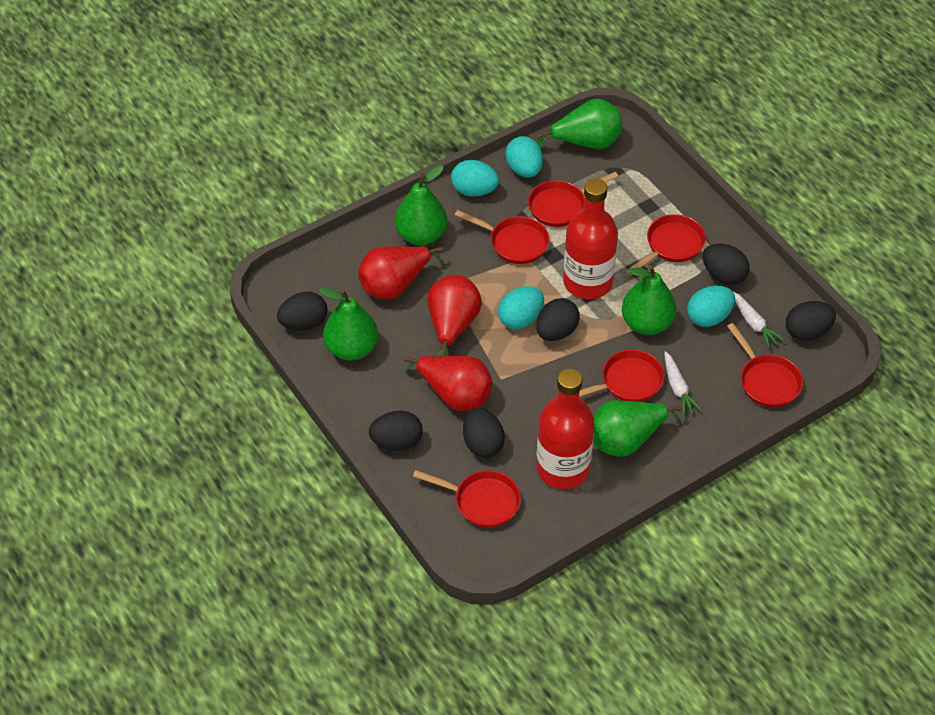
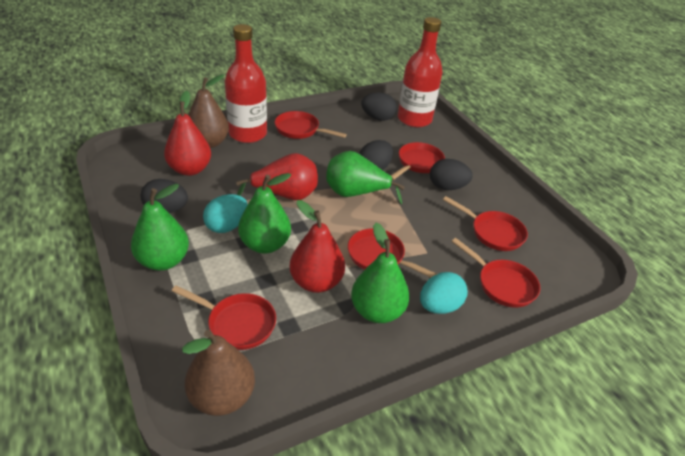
black egg: [277,292,327,331] [369,411,423,451] [463,408,505,458] [536,298,580,341] [703,243,750,285] [786,301,836,341] = 6 -> [141,179,188,213] [359,140,393,170] [361,92,397,121] [430,159,473,190] = 4
brown pear: none = 0 -> [182,330,255,416] [188,74,229,148] = 2
green pear: [319,287,378,361] [395,165,447,245] [536,99,622,149] [593,400,682,457] [622,265,677,335] = 5 -> [131,184,189,271] [238,173,291,254] [326,151,405,204] [351,223,410,323] = 4
turquoise egg: [451,160,499,197] [498,286,544,329] [505,136,543,178] [687,286,735,327] = 4 -> [203,194,248,233] [420,272,468,314] = 2
white carrot: [664,351,702,416] [733,292,784,348] = 2 -> none = 0

